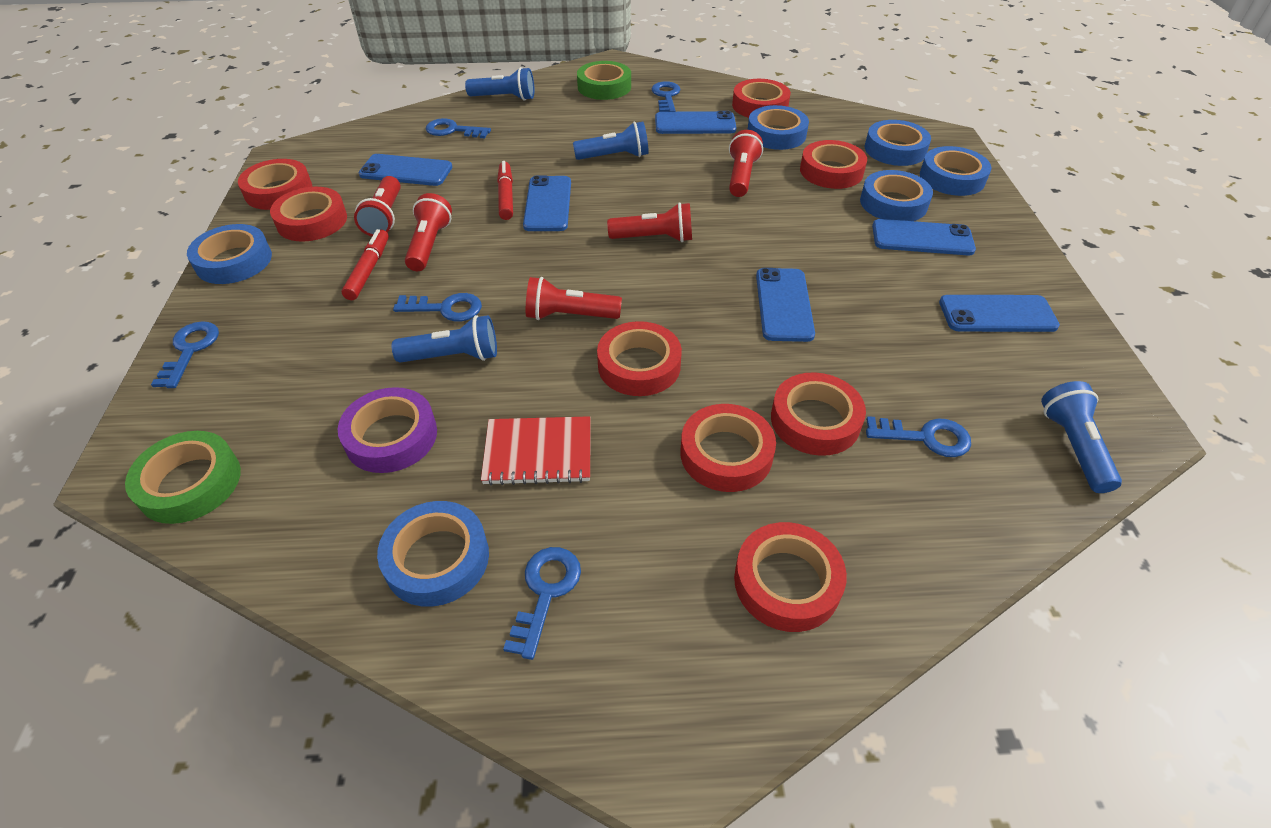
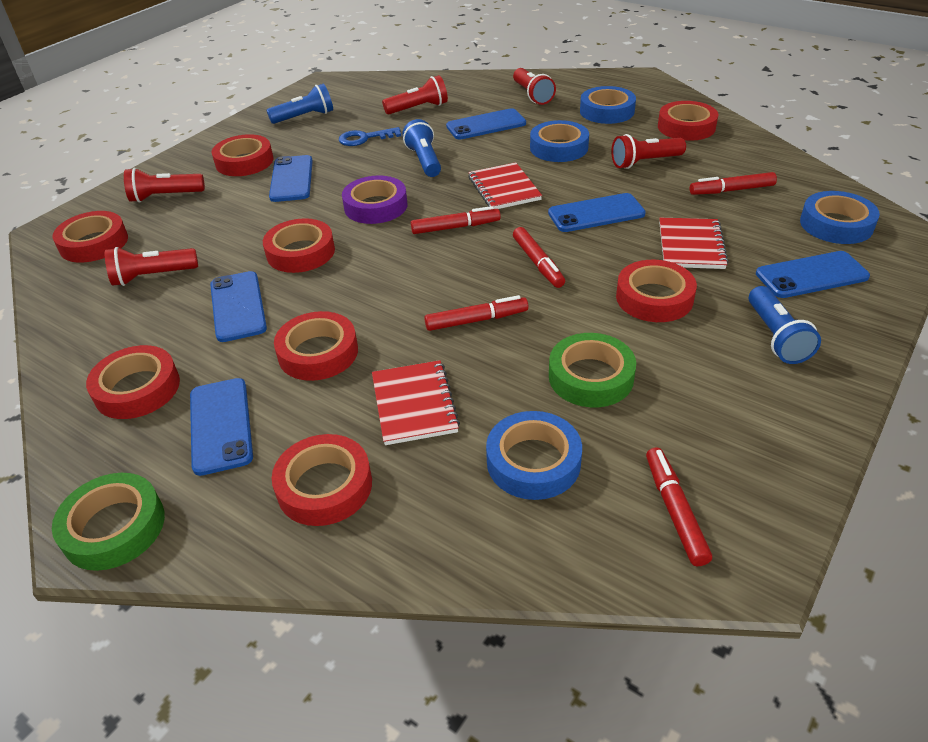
blue flashlight: [392,315,497,362] [465,67,534,101] [573,122,649,160] [1041,381,1122,493] = 4 -> [267,84,333,124] [403,119,441,177] [749,286,821,364] = 3
blue key: [151,321,219,388] [393,293,482,321] [426,118,491,138] [503,547,581,660] [651,81,681,112] [866,416,971,457] = 6 -> [339,127,401,146] = 1
blue tape: [187,224,272,284] [377,501,489,607] [748,105,809,150] [860,170,933,221] [865,120,931,166] [920,146,991,196] = 6 -> [486,411,582,500] [530,120,589,162] [580,86,636,124] [800,191,880,244] = 4
red marker: [342,229,389,300] [497,161,513,220] = 2 -> [411,206,501,234] [424,295,528,331] [513,227,565,288] [646,447,712,566] [690,172,777,195] = 5
red notebook: [481,416,591,486] = 1 -> [372,360,460,445] [468,162,542,209] [659,218,729,269] = 3

